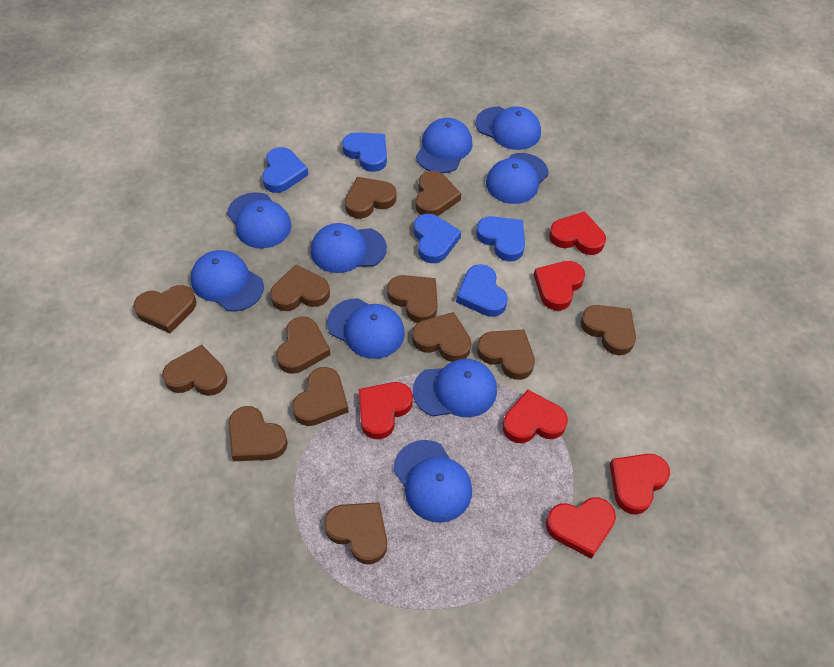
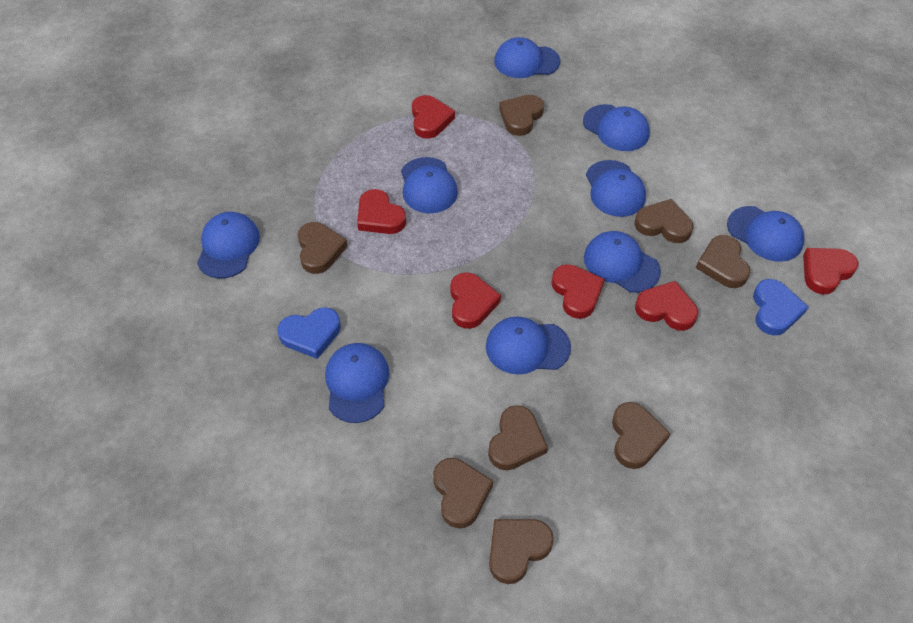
blue heart: [262,147,308,193] [342,132,387,172] [414,214,461,263] [456,264,508,317] [476,216,525,262] = 5 -> [278,307,341,359] [753,279,808,335] = 2
brown heart: [133,285,196,333] [162,345,227,396] [229,406,288,461] [270,265,330,311] [276,317,331,374] [292,367,349,426] [324,502,387,564] [345,177,397,219] [387,275,438,323] [412,312,471,362] [416,171,461,216] [477,330,535,380] [581,305,636,355] = 13 -> [298,222,347,274] [433,458,493,528] [488,405,548,470] [489,519,554,584] [499,95,544,136] [612,402,671,469] [634,199,693,243] [696,235,750,288] = 8

